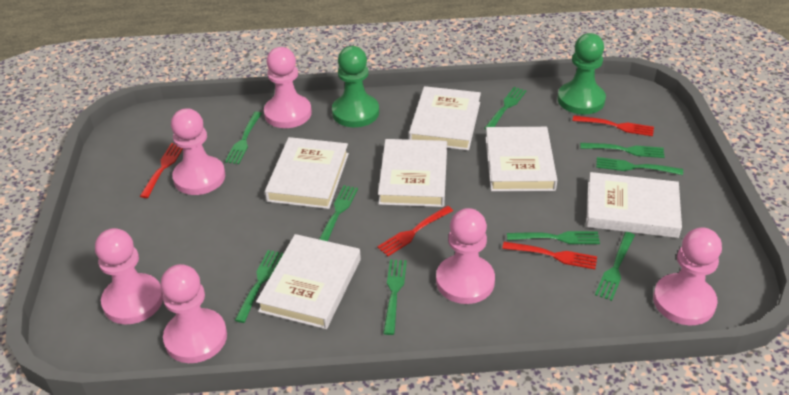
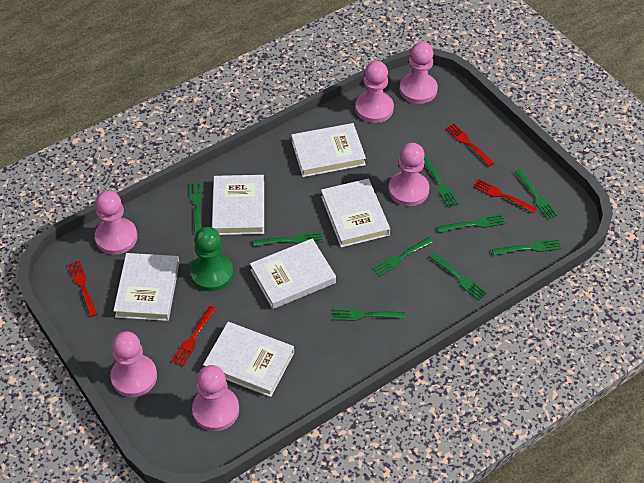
green pawn: [332,46,379,127] [558,33,606,115] = 2 -> [190,227,234,291] = 1

